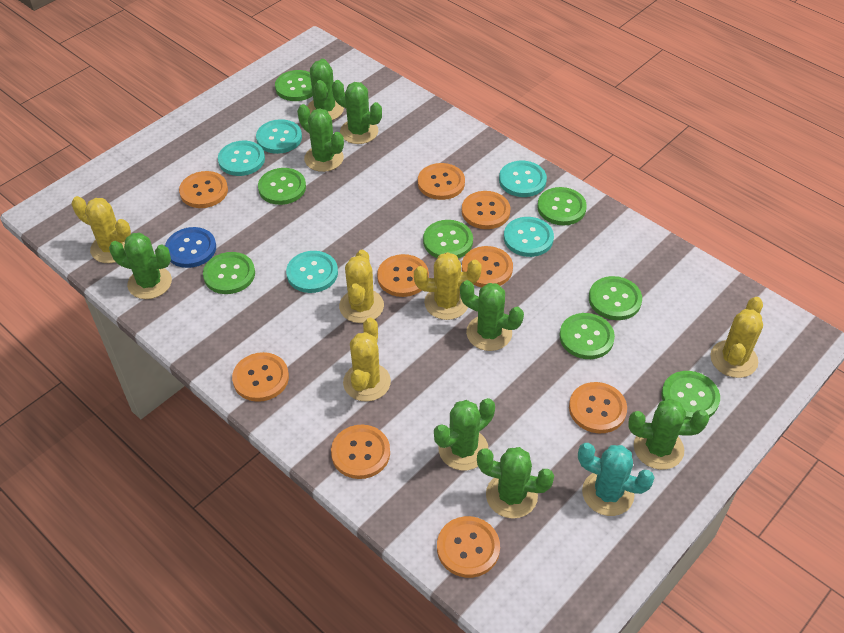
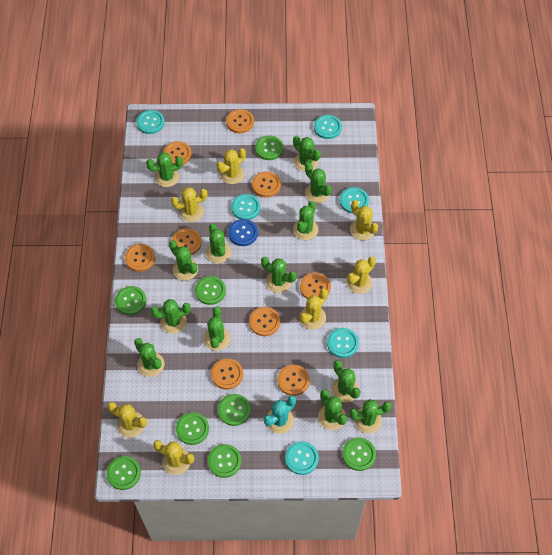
green cactus: [109,233,172,299] [297,104,344,172] [307,59,344,120] [332,80,382,144] [434,398,495,471] [460,280,524,351] [477,447,554,518] [628,399,709,470] = 8 -> [134,338,164,377] [146,152,183,187] [151,299,191,334] [169,240,198,281] [204,306,230,351] [206,223,231,263] [261,257,297,293] [293,136,321,172] [293,201,318,240] [305,163,332,203] [318,389,347,430] [331,360,361,402] [349,399,392,433] = 13
turquoise button: [218,141,265,176] [256,119,302,154] [286,251,338,293] [499,161,547,197] [504,217,554,257] = 5 -> [136,110,165,134] [231,194,260,220] [285,441,319,475] [314,115,342,139] [327,328,359,358] [340,187,369,214] = 6
yellow cactus: [72,196,131,263] [339,250,384,323] [343,318,391,402] [414,252,481,320] [710,297,763,378] = 5 -> [107,402,147,438] [153,440,194,475] [171,187,208,222] [216,148,246,184] [300,289,328,330] [347,257,376,294] [350,200,378,241] = 7

